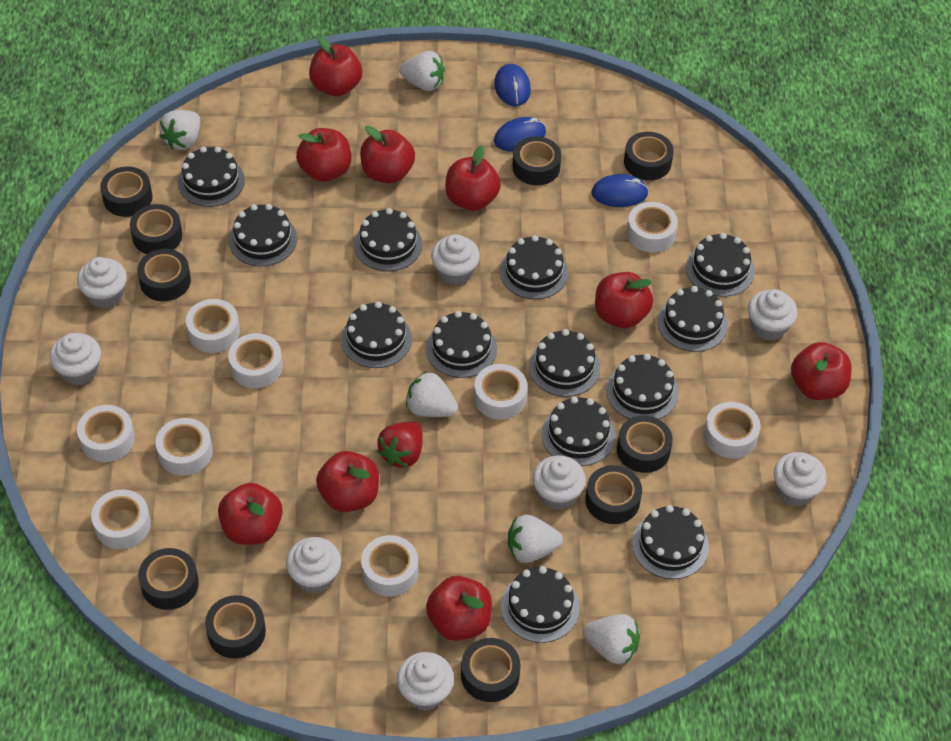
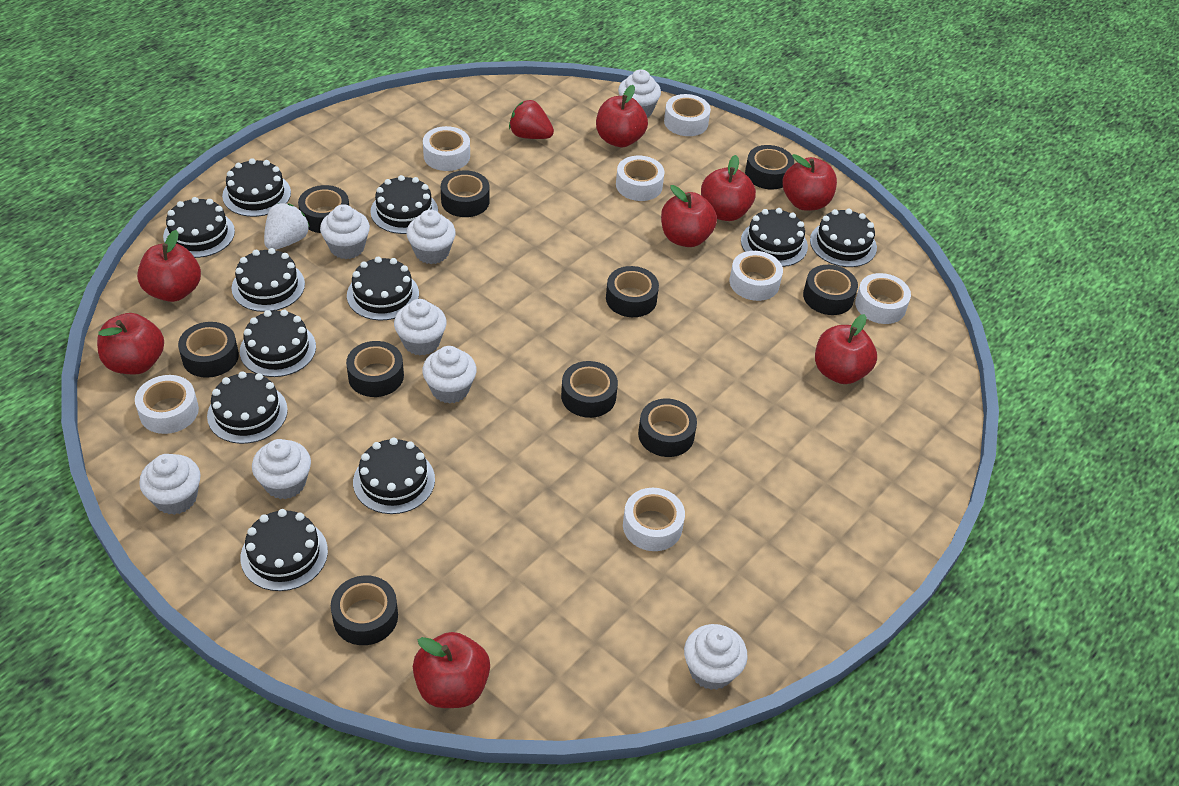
black cake: [178,146,245,207] [229,204,297,266] [341,301,412,368] [354,208,422,271] [426,311,497,378] [500,235,569,299] [501,566,579,643] [529,329,600,397] [542,396,615,466] [606,354,679,419] [632,505,709,579] [657,286,728,352] [686,233,755,297] = 13 -> [163,197,235,258] [207,371,288,444] [222,158,291,217] [232,248,305,312] [240,310,316,377] [240,509,328,591] [347,257,419,320] [353,437,435,514] [370,175,438,234] [741,208,808,267] [810,208,877,267] = 11
blue mouse: [494,64,531,106] [494,117,546,152] [591,174,649,207] = 3 -> none = 0
red apple: [218,483,283,545] [296,128,351,182] [309,36,362,97] [316,451,379,512] [360,126,415,183] [426,576,492,641] [445,145,501,211] [595,272,653,328] [791,342,852,400] = 9 -> [97,313,164,375] [137,230,201,302] [413,632,490,708] [596,85,648,147] [661,185,717,247] [701,155,756,221] [782,154,837,211] [815,314,877,384] = 8
white strawberry: [159,110,200,150] [399,51,445,91] [406,372,458,417] [508,515,563,563] [583,614,640,664] = 5 -> [264,203,310,250] = 1
white tape: [77,405,135,462] [91,489,151,549] [155,418,213,476] [186,299,240,353] [228,333,283,388] [361,535,418,596] [474,364,527,420] [627,202,678,253] [704,402,760,458] = 9 -> [135,375,199,434] [423,126,470,171] [616,156,665,201] [623,488,685,551] [664,94,711,136] [730,251,783,301] [855,273,911,324] = 7

